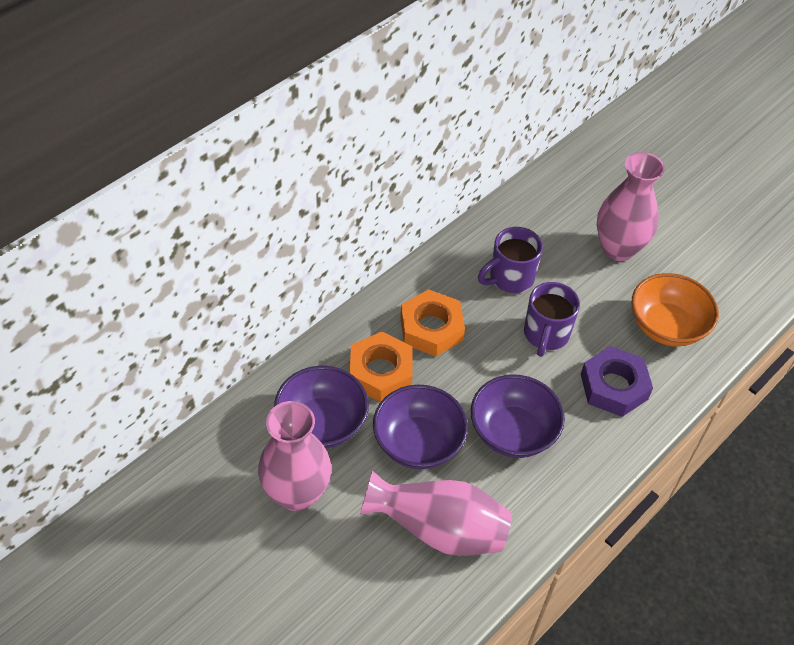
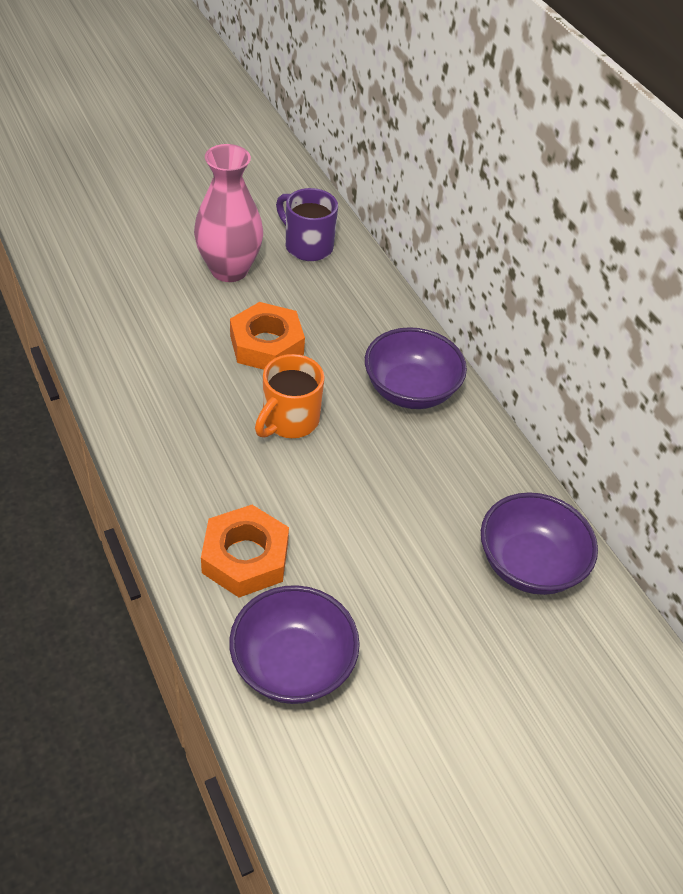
orange bowl: [632,273,719,346] = 1 -> none = 0
orange mug: none = 0 -> [255,354,325,438] = 1
pink vase: [258,401,331,511] [360,471,512,556] [597,152,665,261] = 3 -> [194,144,263,282] = 1
purple mug: [478,227,543,293] [524,282,580,357] = 2 -> [276,188,338,261] = 1
purple nut: [581,346,653,417] = 1 -> none = 0

